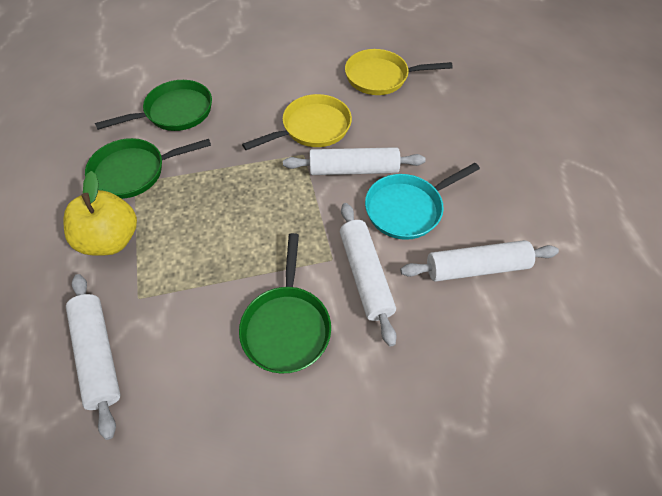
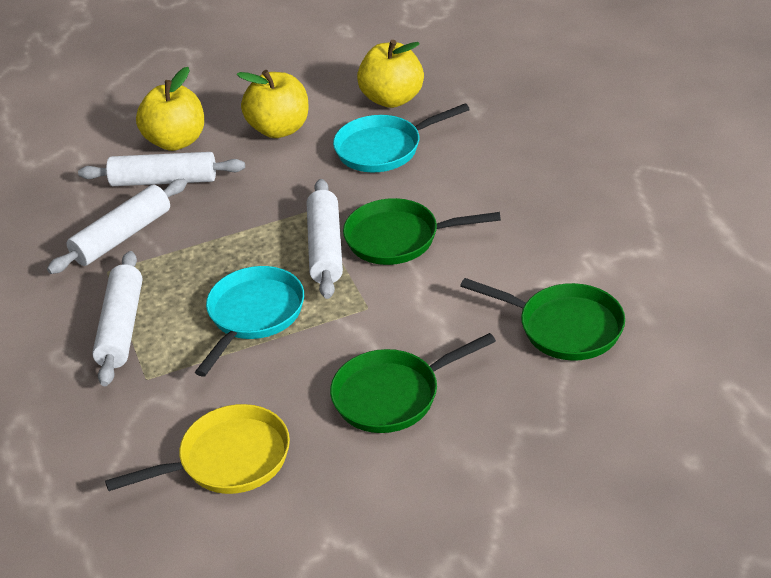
turquoise pan: [365,163,480,240] = 1 -> [195,266,304,377] [333,103,470,172] = 2
yellow apple: [63,171,137,255] = 1 -> [136,67,204,151] [237,70,309,138] [357,40,424,108] = 3
yellow pan: [242,94,352,150] [345,49,453,95] = 2 -> [105,404,290,494] = 1

